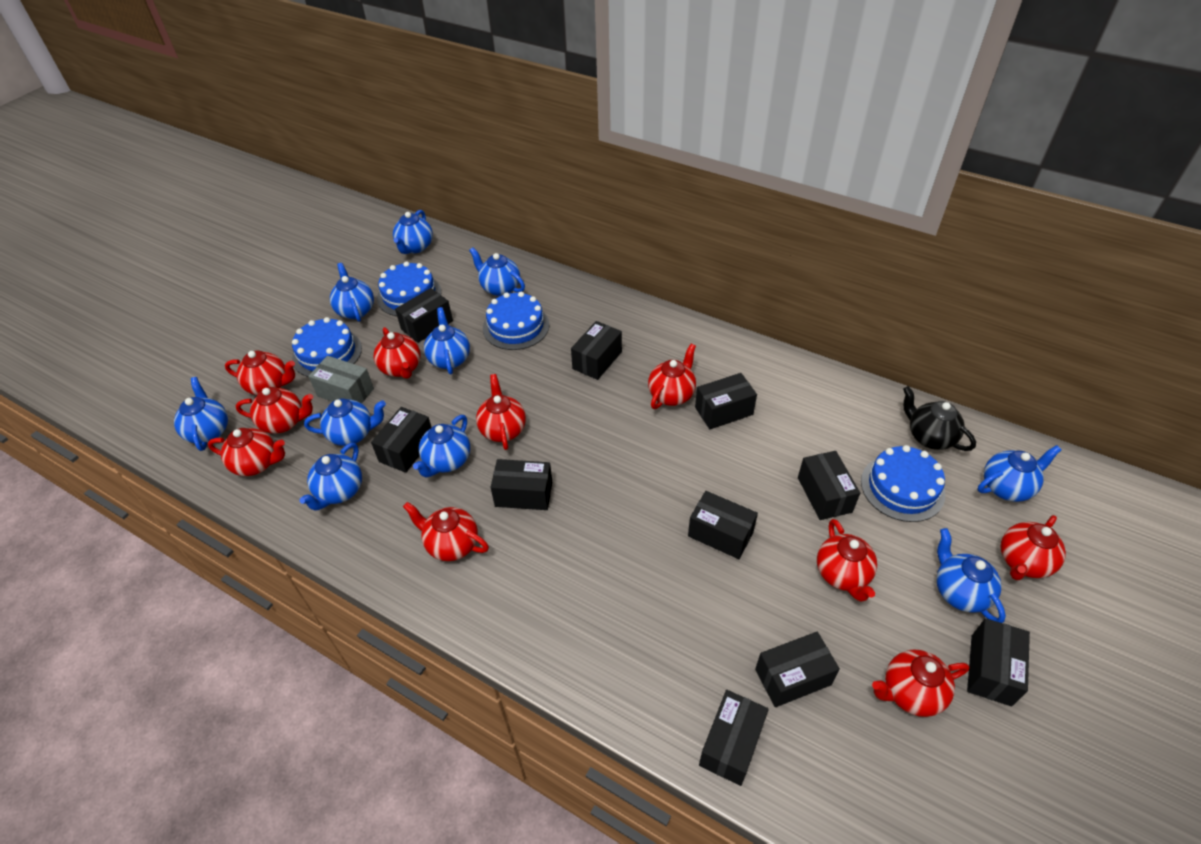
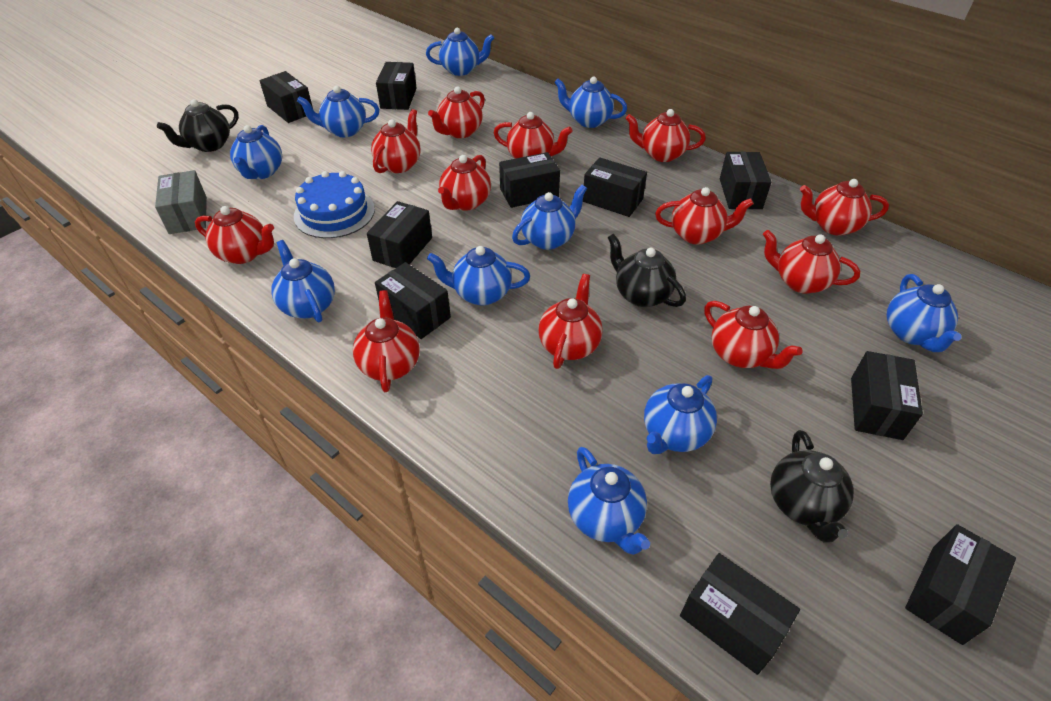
black teapot: [903,386,976,451] = 1 -> [157,99,239,152] [607,233,686,307] [770,430,854,543] = 3
blue cake: [292,317,362,377] [377,261,441,316] [483,292,549,350] [861,445,945,522] = 4 -> [294,171,375,238] = 1
red teapot: [208,428,285,476] [225,351,295,395] [236,387,313,434] [374,327,420,379] [403,502,489,561] [476,374,526,450] [648,344,696,409] [817,519,877,602] [872,649,970,717] [1000,515,1066,580] = 10 -> [195,206,274,264] [353,290,420,392] [371,109,420,173] [428,86,485,138] [438,155,491,211] [494,112,572,159] [539,274,603,369] [626,109,706,162] [655,187,754,245] [704,301,803,369] [763,230,860,294] [800,179,889,236] = 12

